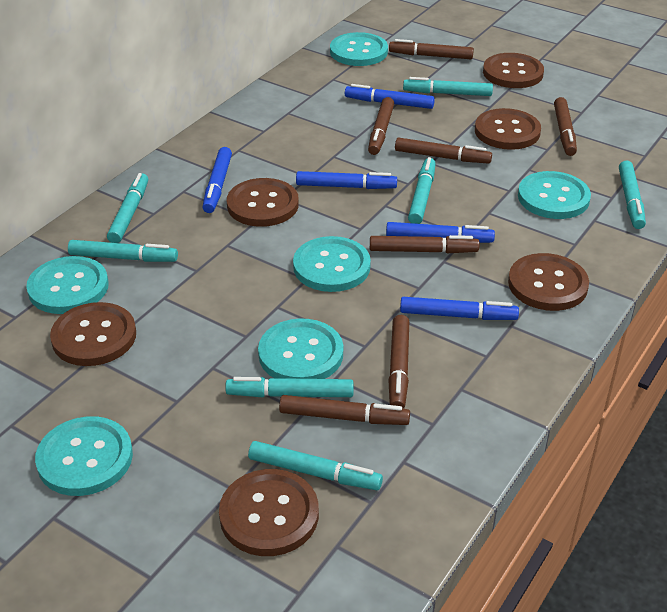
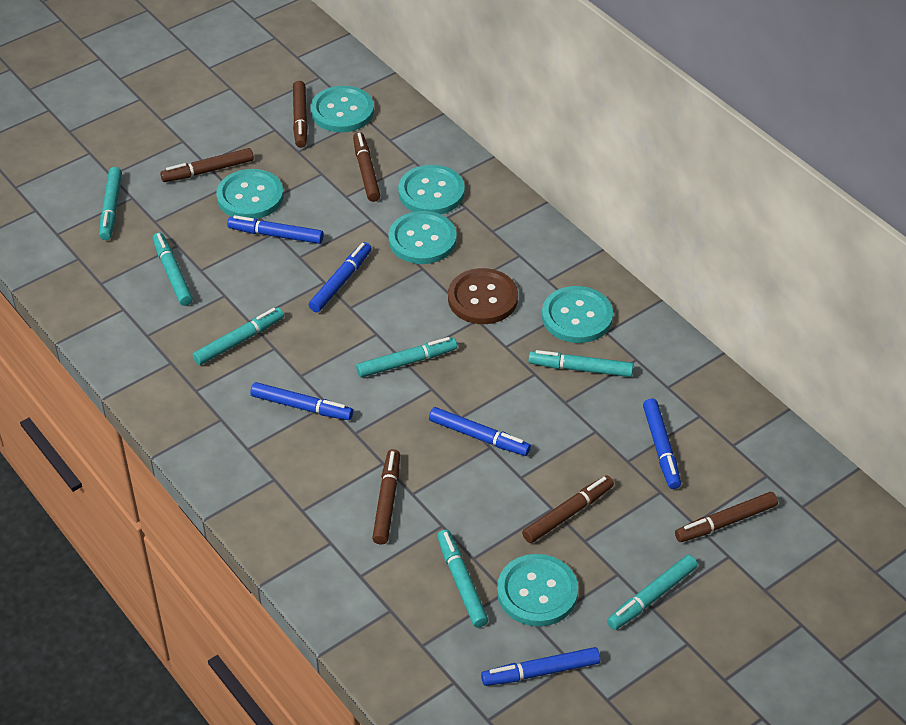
blue marker: [202,147,232,213] [296,171,397,189] [345,84,435,109] [386,222,495,243] [400,297,519,320] = 5 -> [227,215,324,244] [250,382,353,420] [309,242,372,312] [429,407,531,456] [481,647,600,686] [643,399,681,489] = 6
brown button: [50,302,136,366] [219,469,319,556] [227,178,299,227] [475,108,541,150] [483,53,544,88] [508,253,589,311] = 6 -> [448,268,518,324] = 1
brown marker: [279,395,410,425] [368,97,394,155] [370,235,480,253] [388,315,409,409] [389,39,474,59] [395,138,492,164] [554,97,577,156] = 7 -> [160,148,254,182] [293,81,308,148] [353,132,381,202] [372,449,400,544] [522,476,614,543] [675,492,778,542] = 6

